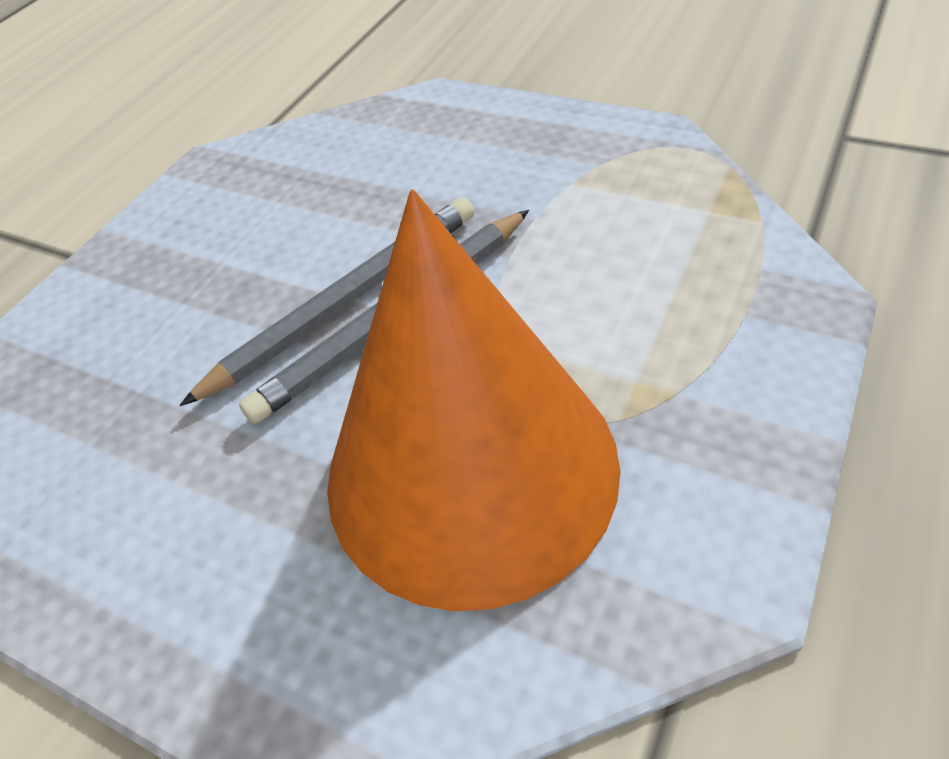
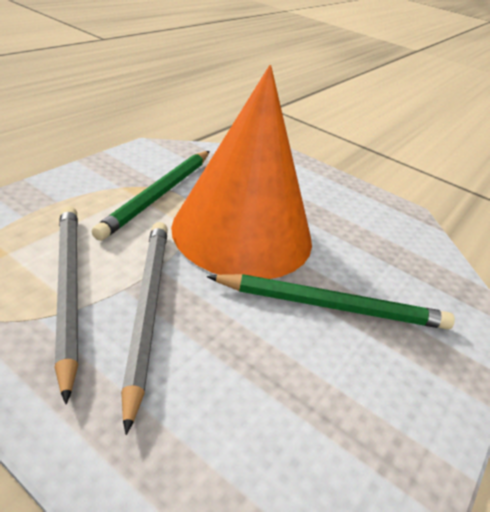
green pencil: none = 0 -> [92,151,210,241] [207,274,455,330] = 2

